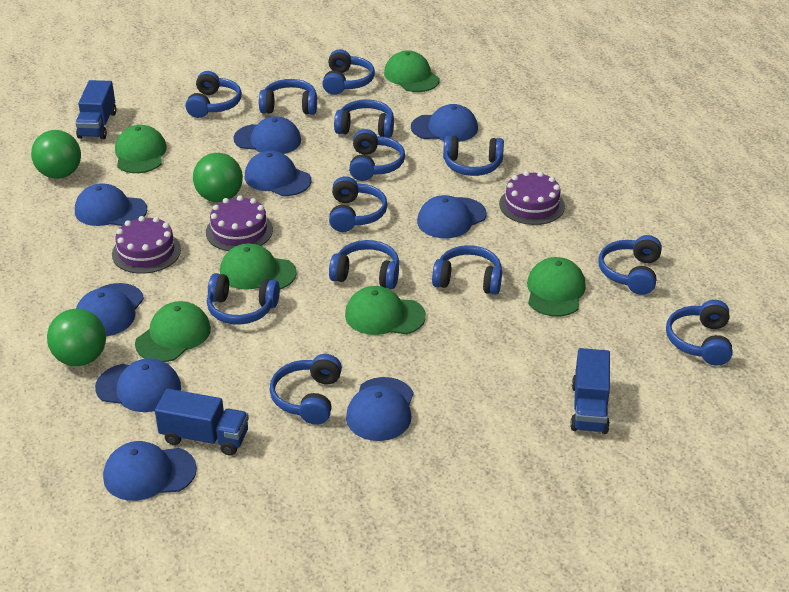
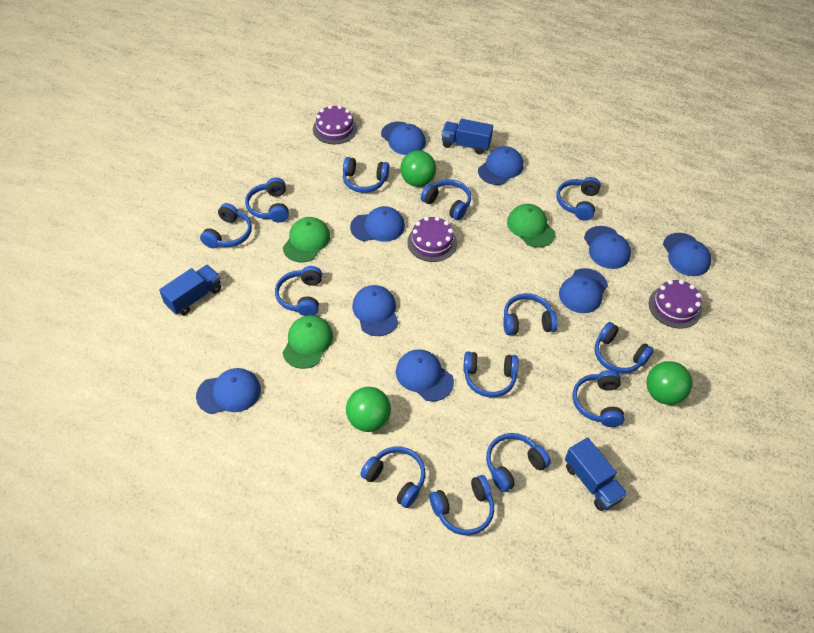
green cap: [115,125,167,173] [135,301,211,362] [220,243,297,290] [345,286,426,335] [384,50,440,92] [527,257,586,317] = 6 -> [283,217,330,262] [283,315,333,369] [507,204,556,248] = 3

